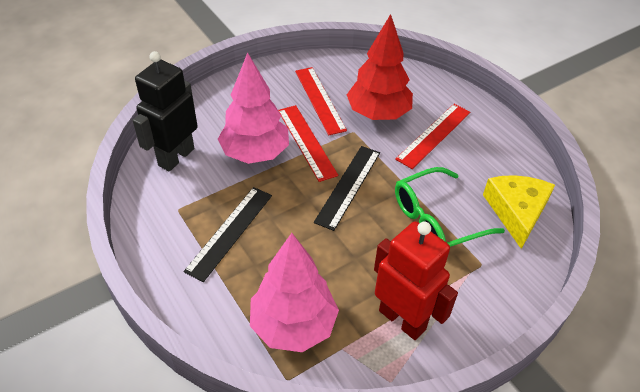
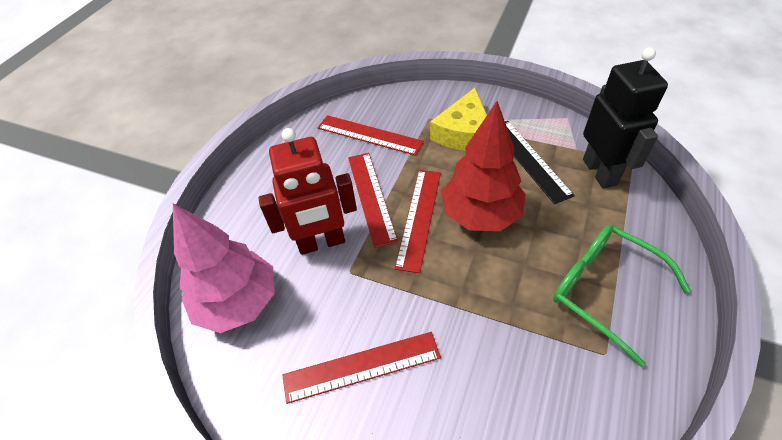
black ruler: [184,187,272,282] [314,146,380,231] = 2 -> [505,121,575,204] = 1
pink tree: [218,52,289,164] [250,233,339,352] = 2 -> [173,204,275,333] = 1
red ruler: [278,105,338,182] [295,67,347,136] [395,104,470,169] = 3 -> [282,332,441,404] [318,115,424,156] [348,153,398,248] [395,170,441,273] = 4

